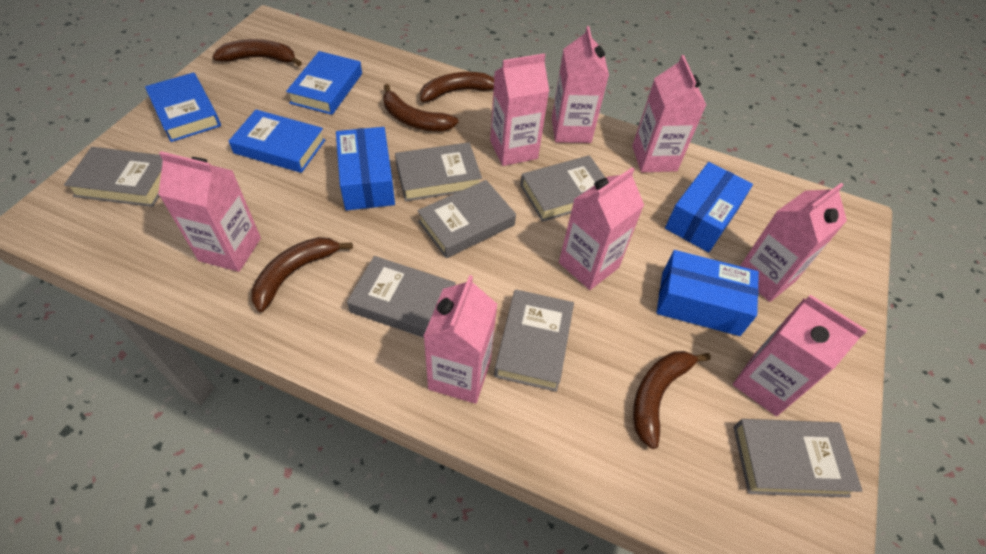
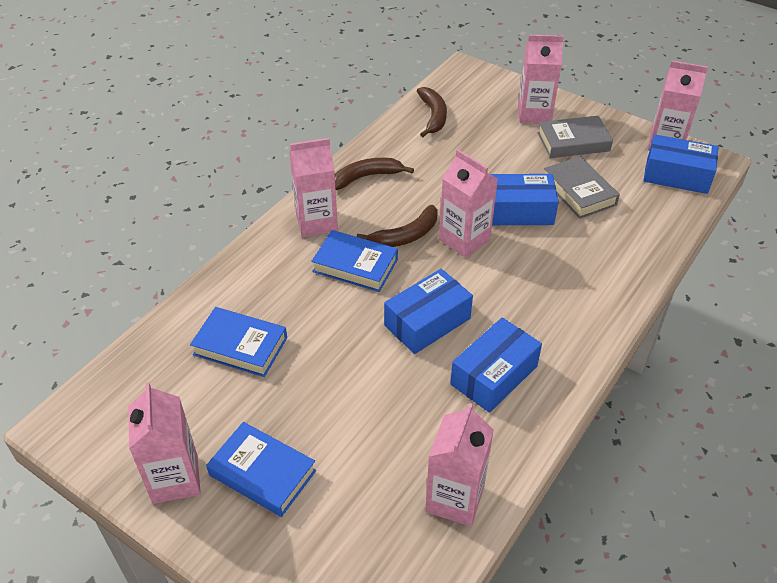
blue box: [336,127,395,211] [656,250,759,336] [665,162,753,252] = 3 -> [384,269,473,354] [450,318,542,413] [491,174,559,225] [643,134,718,194] = 4
brown banana: [213,39,302,66] [251,237,353,312] [383,84,459,131] [420,72,494,102] [633,351,711,449] = 5 -> [335,158,414,190] [357,205,438,247] [417,87,447,137] = 3
grey book: [64,147,163,207] [347,256,456,338] [395,142,482,201] [417,180,516,258] [494,289,574,392] [520,155,606,222] [733,419,862,498] = 7 -> [538,116,613,158] [544,156,620,219] = 2
pink carton: [158,151,261,272] [423,275,497,404] [490,53,549,166] [552,26,609,143] [559,167,644,290] [632,55,706,172] [733,295,867,416] [740,183,847,302] = 8 -> [128,382,201,504] [289,138,338,237] [425,403,494,527] [439,150,498,258] [518,35,564,124] [648,61,708,150] = 6

